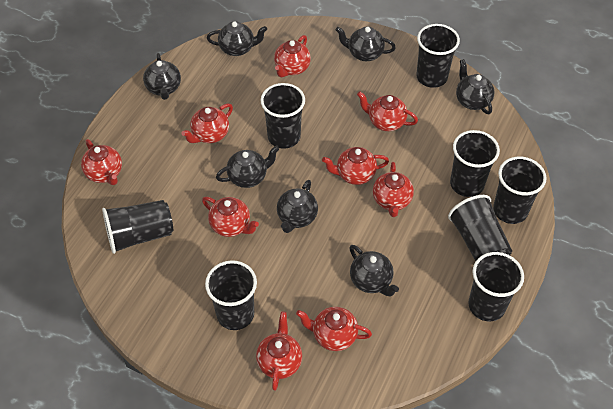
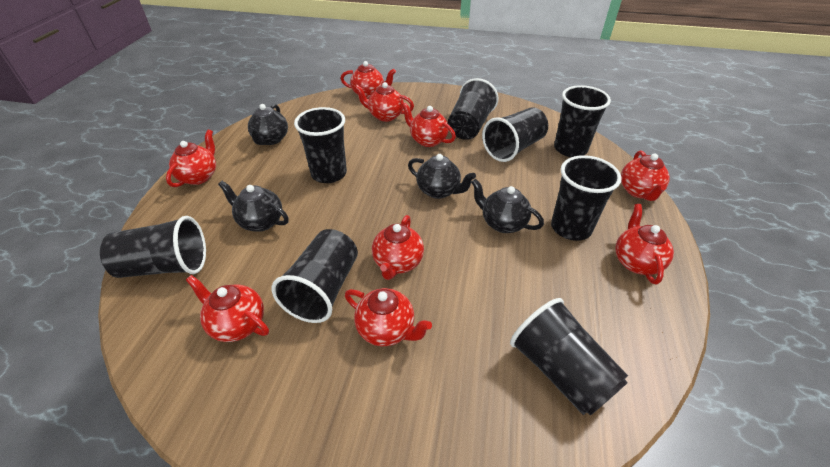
black teapot: [143,53,181,100] [207,21,267,56] [216,146,279,188] [277,180,318,233] [336,27,396,61] [349,245,399,296] [456,59,494,114] = 7 -> [218,181,289,232] [248,104,288,145] [408,154,476,199] [471,179,544,233] = 4

